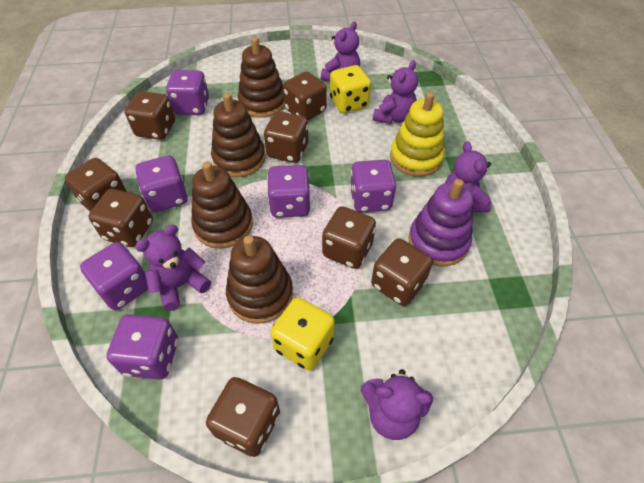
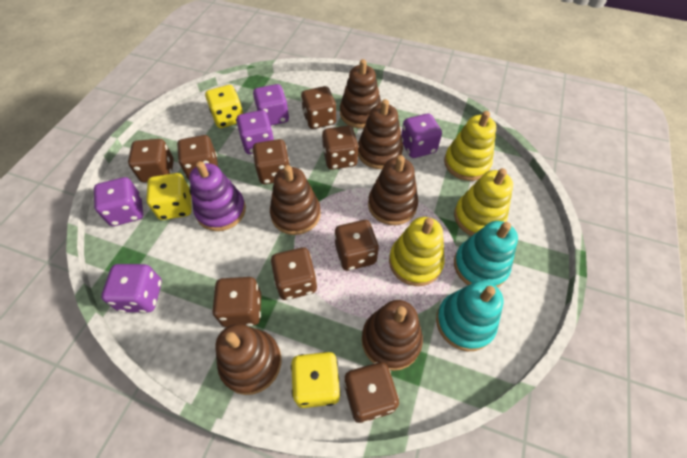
brown dice: [65,158,127,211] [89,189,153,247] [125,91,175,140] [206,377,280,457] [264,111,308,163] [283,72,327,120] [322,206,376,269] [371,238,433,306] = 8 -> [128,139,174,183] [177,135,218,180] [212,277,261,327] [252,139,289,184] [271,247,317,300] [301,86,336,129] [322,126,359,170] [334,220,379,271] [344,362,399,423] = 9
brown stacking toy: [191,161,253,249] [211,93,266,177] [226,235,293,324] [238,37,285,118] = 4 -> [215,324,281,395] [270,165,321,235] [340,59,381,128] [358,99,403,169] [362,300,423,371] [368,155,418,225] = 6
purple dice: [80,242,148,310] [107,314,178,380] [135,155,188,212] [166,70,209,115] [267,165,311,218] [350,160,397,212] = 6 -> [94,177,143,226] [101,264,162,313] [236,110,274,154] [253,84,289,125] [401,113,442,158] = 5
purple teddy bear: [135,225,211,311] [321,21,360,81] [361,369,433,440] [373,60,418,124] [445,141,491,212] = 5 -> none = 0
turquoise stacking toy: none = 0 -> [436,281,504,351] [454,221,518,288] = 2
yellow dice: [271,297,335,370] [330,65,371,113] = 2 -> [146,173,191,220] [205,85,244,128] [291,352,341,408] = 3
yellow stacking toy: [390,92,445,176] = 1 -> [389,217,444,286] [444,111,496,181] [454,168,513,236] = 3

